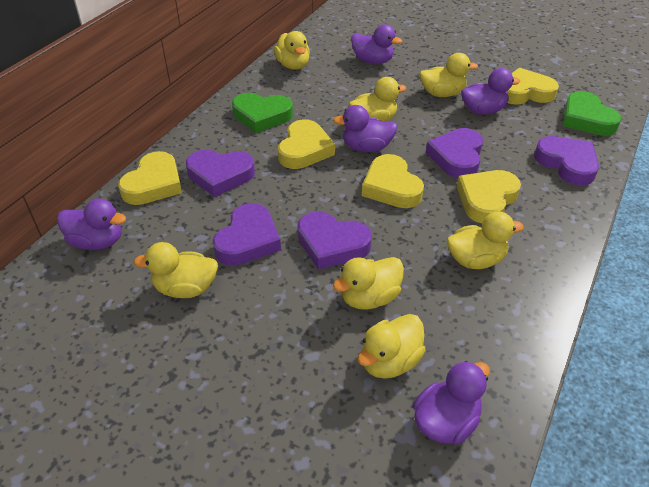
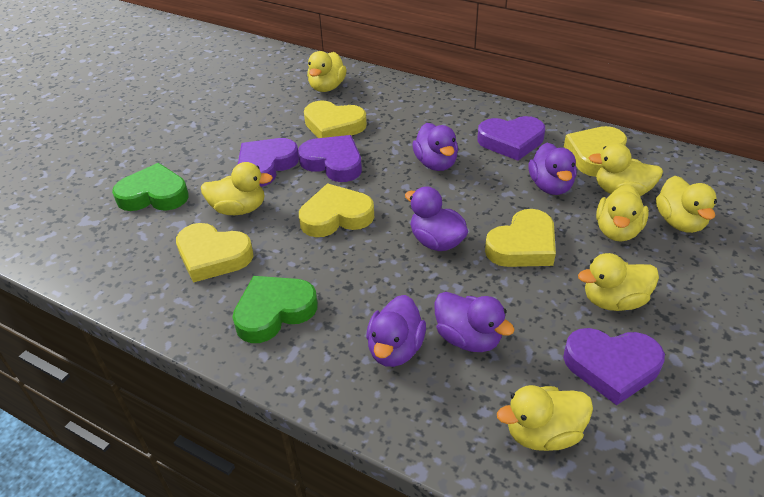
purple heart: [186,150,255,197] [213,203,281,266] [298,211,372,269] [426,128,483,178] [534,136,599,185] = 5 -> [238,138,299,187] [298,135,362,182] [477,116,545,161] [563,328,665,405] = 4

